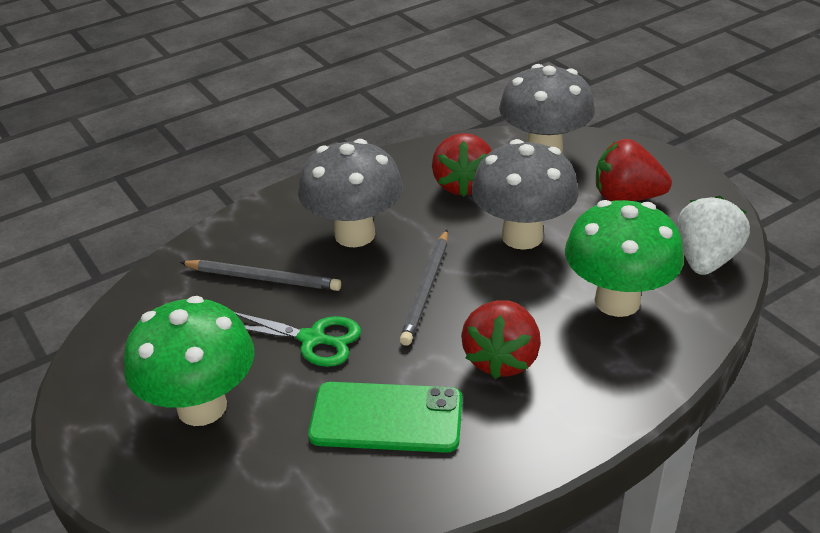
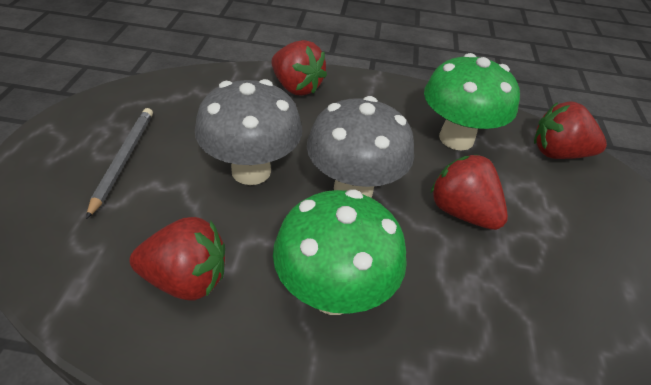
green phone: [308,382,462,453] = 1 -> none = 0
green scissors: [234,312,361,367] = 1 -> none = 0
grey mushroom: [298,139,403,247] [471,139,579,250] [499,64,595,154] = 3 -> [195,79,302,185] [307,96,414,197] = 2
grey pencil: [180,260,341,291] [400,230,448,346] = 2 -> [86,108,153,219] = 1
red strawberry: [432,133,492,197] [461,300,541,379] [596,139,672,201] = 3 -> [129,217,225,301] [271,40,327,96] [430,155,508,230] [534,101,607,159] = 4
white strawberry: [677,196,750,275] = 1 -> none = 0

